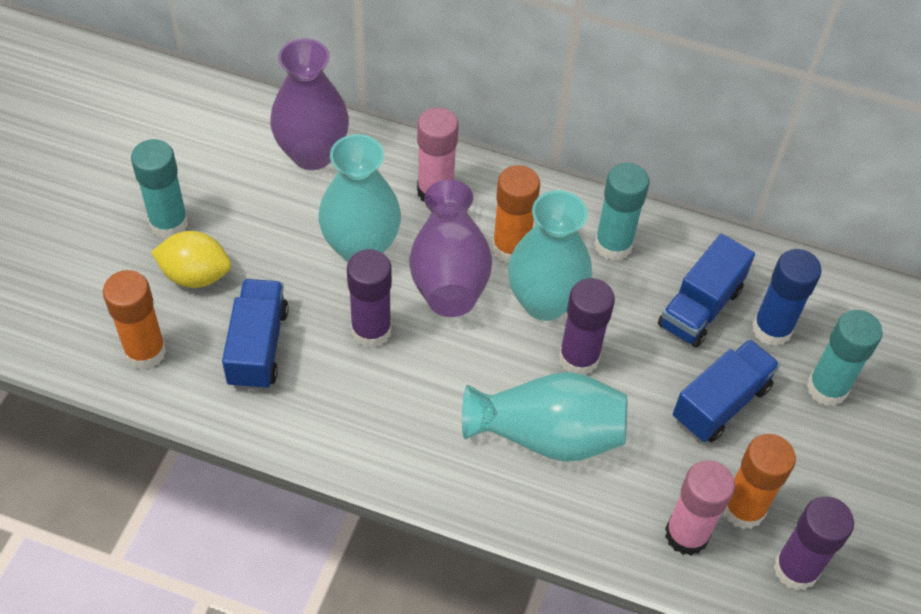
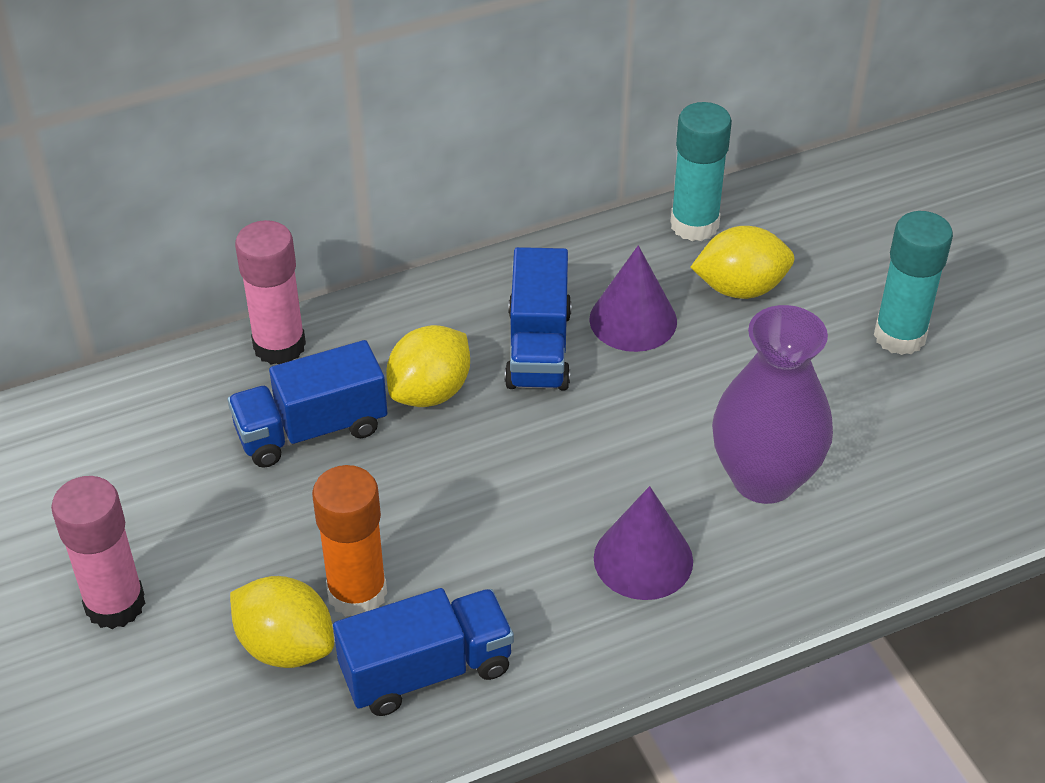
blue glue stick: [752,249,822,346] = 1 -> none = 0
orange glue stick: [103,270,166,370] [492,165,540,263] [723,434,796,529] = 3 -> [312,465,387,617] = 1
purple cone: none = 0 -> [589,245,677,352] [594,486,693,600] = 2
purple glue stick: [347,249,392,348] [559,278,615,375] [774,497,854,591] = 3 -> none = 0
purple vase: [270,38,349,170] [409,180,492,317] = 2 -> [712,305,833,504] = 1
turquoise glue stick: [131,139,188,239] [594,163,649,261] [807,310,883,406] = 3 -> [670,102,732,241] [874,211,953,355] = 2
turquoise vase: [318,134,401,262] [462,372,627,462] [508,190,592,321] = 3 -> none = 0
yellow lemon: [151,231,231,288] = 1 -> [230,576,334,668] [386,325,470,407] [691,226,794,299] = 3

